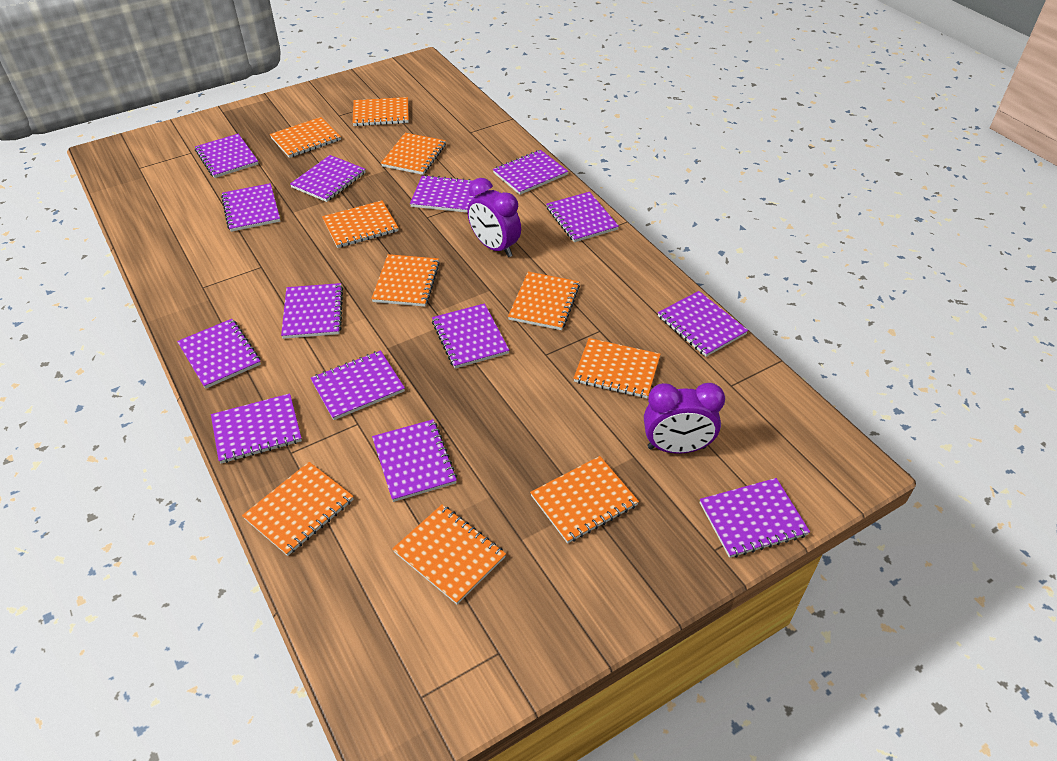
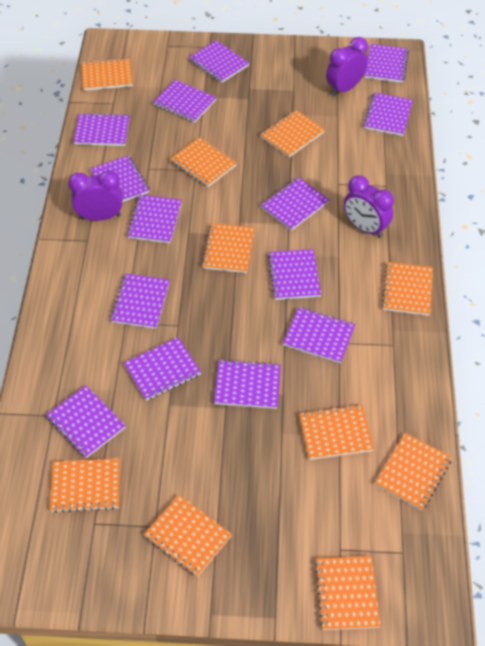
purple clock: [467,178,521,257] [644,383,725,454] = 2 -> [68,170,123,221] [326,37,368,96] [344,175,394,238] = 3

